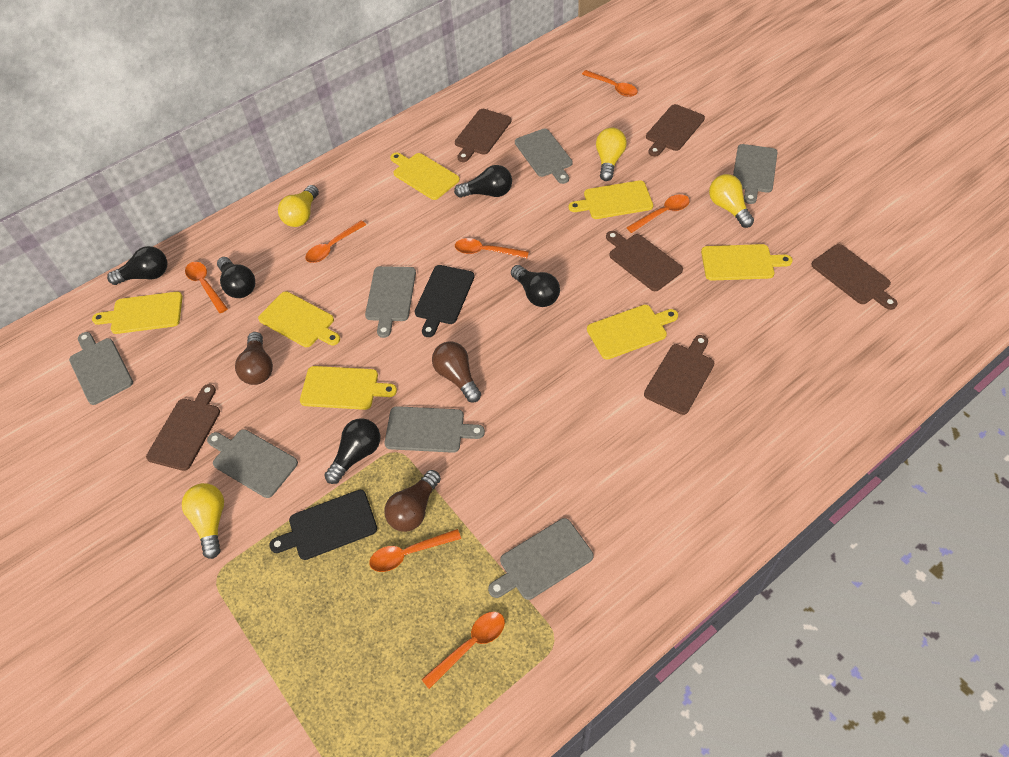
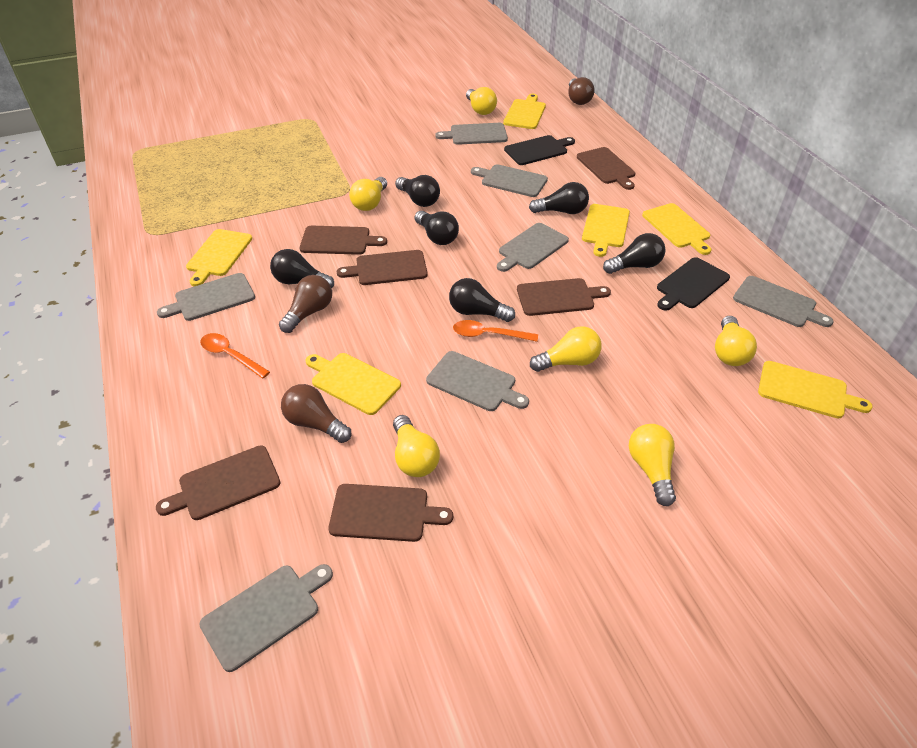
black light bulb: [107,246,167,285] [217,257,255,298] [325,418,380,484] [454,165,512,198] [511,265,560,307] = 5 -> [270,249,334,288] [395,175,440,207] [415,211,459,245] [449,278,515,322] [529,182,589,214] [603,233,666,274] = 6
orange spoon: [185,262,228,313] [305,220,366,263] [369,529,461,572] [421,612,505,689] [455,238,529,258] [582,70,638,97] [626,195,690,233] = 7 -> [200,333,270,378] [453,320,538,342] = 2
yellow cutting board: [92,292,182,334] [258,291,340,347] [300,366,397,410] [390,153,460,200] [569,180,653,219] [587,305,678,360] [701,244,793,281] = 7 -> [186,229,252,286] [305,353,401,415] [503,94,546,129] [582,204,630,257] [642,203,711,255] [758,361,873,418] = 6
yellow light bulb: [182,483,224,559] [278,185,319,227] [596,128,627,181] [709,174,754,228] = 4 -> [349,177,387,211] [393,415,440,477] [466,87,497,115] [530,326,601,372] [629,424,676,506] [715,316,757,366] = 6

